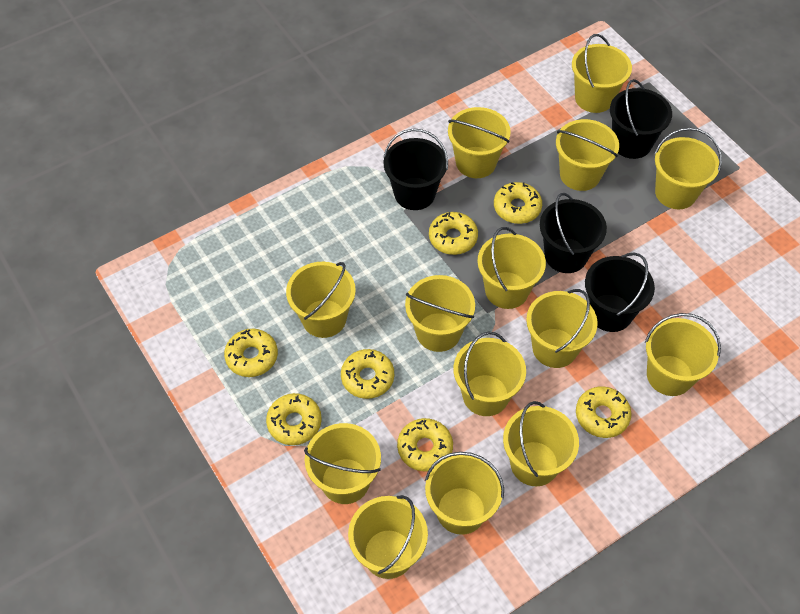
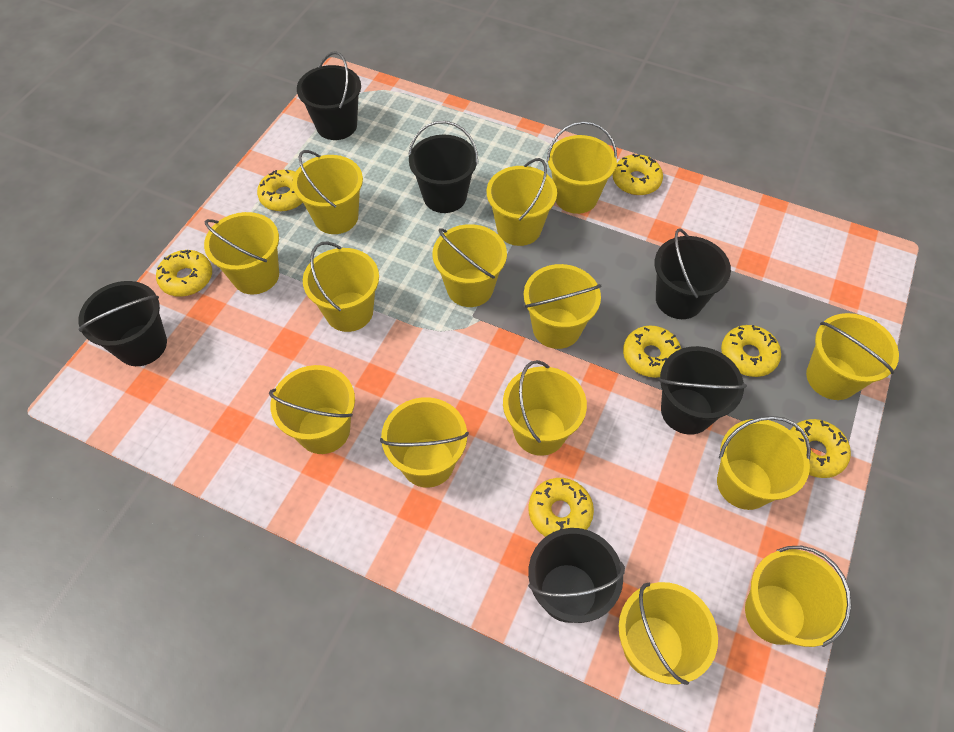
black bucket: [383,129,448,210] [540,193,607,273] [585,253,655,332] [610,79,672,159] = 4 -> [78,281,167,366] [297,51,361,140] [408,121,478,213] [528,528,625,623] [655,229,731,319] [659,346,747,435] = 6

